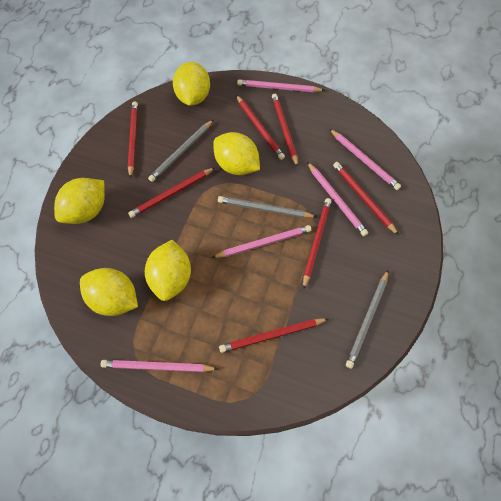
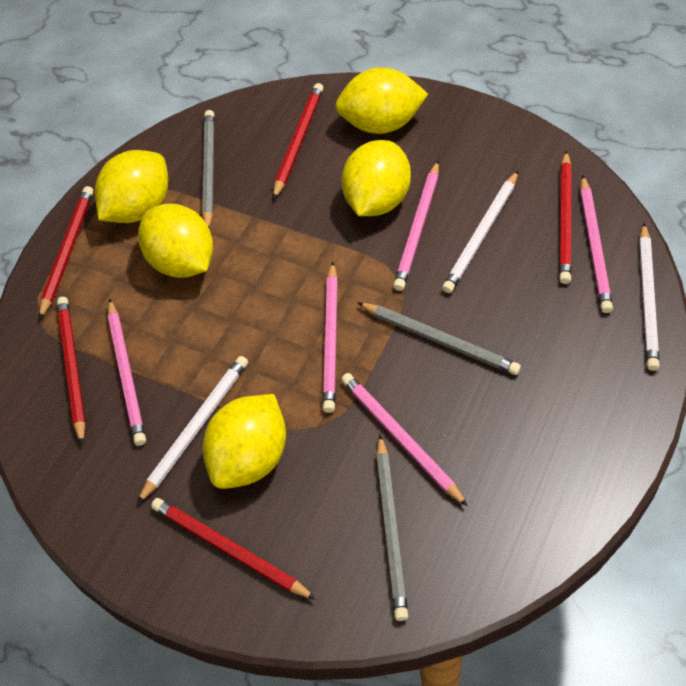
red pencil: [128,101,138,178] [128,168,215,218] [219,318,329,353] [236,95,285,160] [272,94,298,167] [303,198,332,290] [333,162,399,235] = 7 -> [39,186,93,320] [57,297,86,445] [151,498,316,600] [273,83,323,200] [559,150,572,284] = 5
white pencil: none = 0 -> [137,356,248,504] [442,171,518,293] [639,223,660,371] = 3

